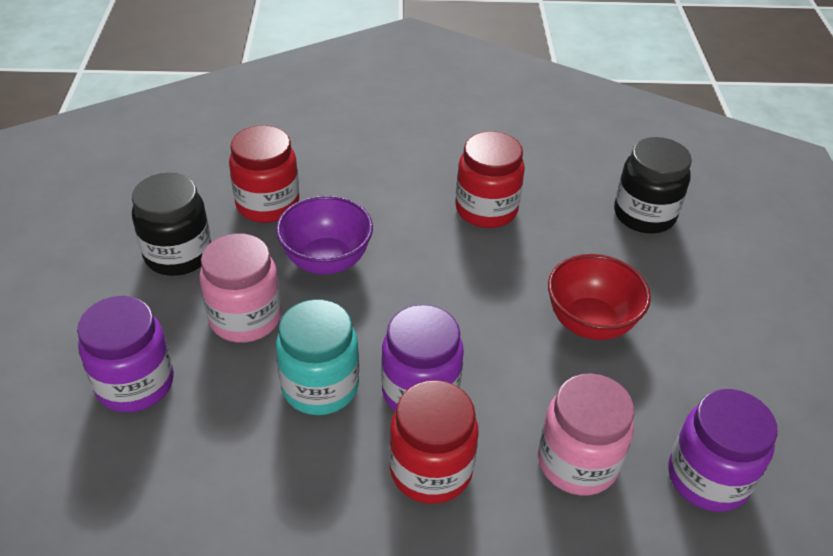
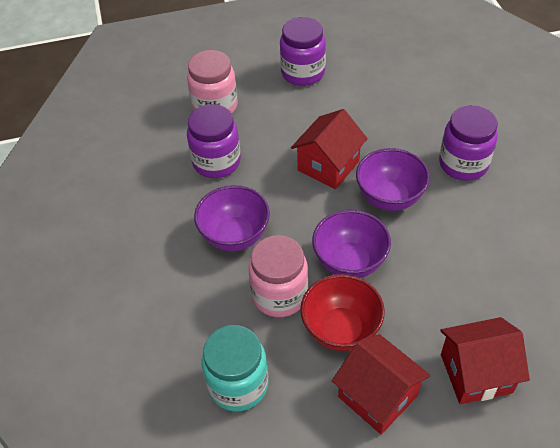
black jar: [132,173,211,276] [614,137,692,234] = 2 -> none = 0
purple bowl: [276,195,373,274] = 1 -> [194,185,270,251] [312,210,391,278] [356,148,430,211] = 3
red house: none = 0 -> [291,109,368,189] [332,334,430,434] [441,317,530,404] = 3
red jar: [229,125,299,223] [389,380,479,504] [455,131,525,228] = 3 -> none = 0

